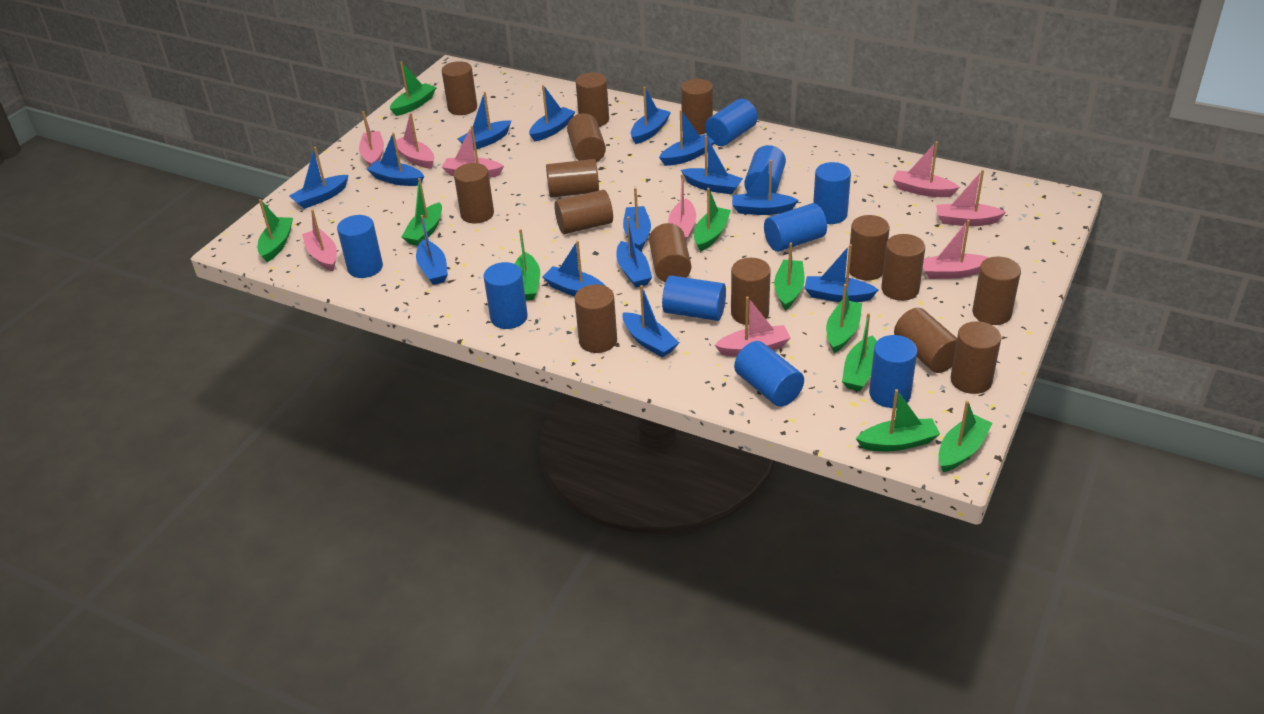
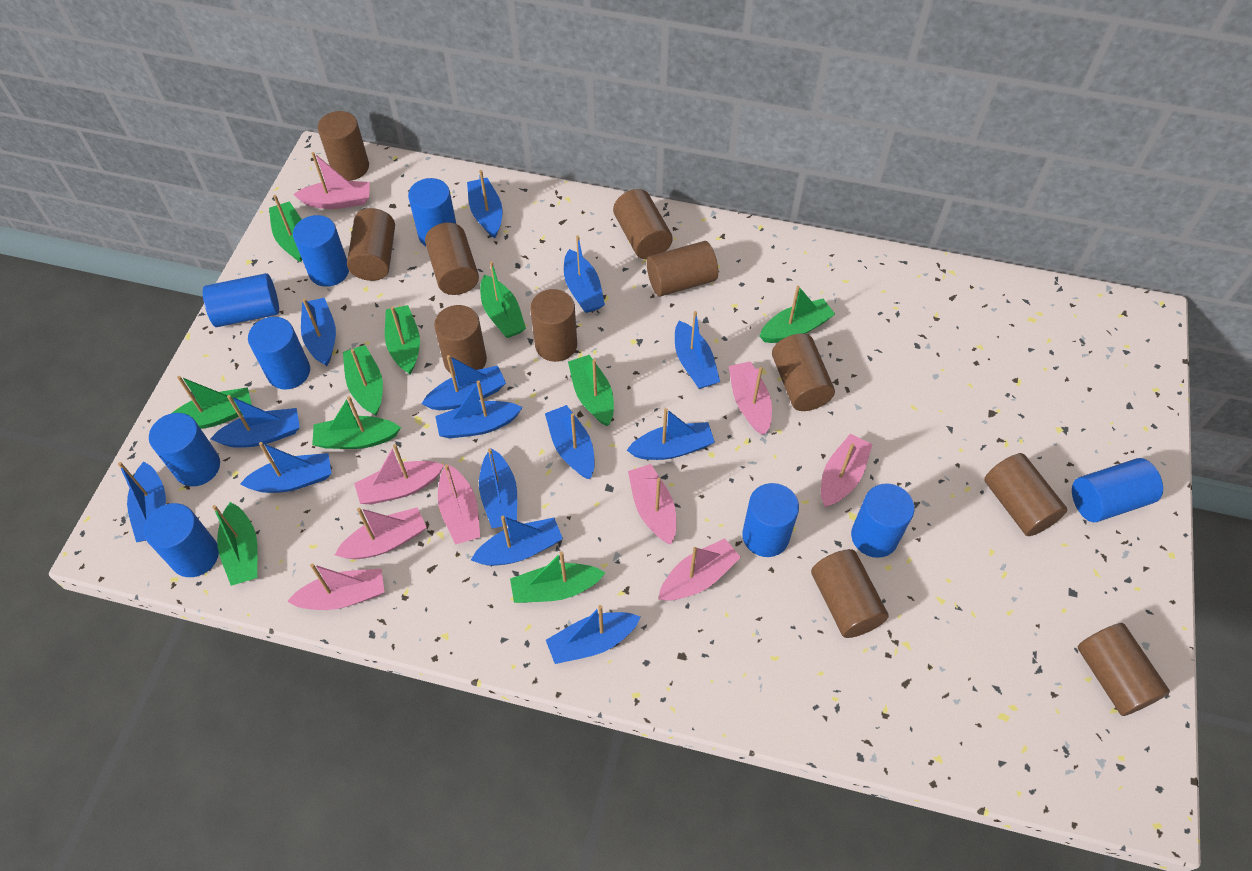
brown cylinder: [442,61,477,115] [454,163,494,224] [546,159,599,198] [554,190,613,234] [567,113,606,162] [575,284,617,353] [576,73,609,127] [649,223,691,282] [681,79,713,135] [731,258,771,325] [849,215,890,280] [881,234,925,301] [894,308,957,373] [950,321,1001,394] [972,257,1021,325] = 15 -> [318,111,369,181] [347,208,395,281] [425,222,479,295] [434,305,487,376] [530,289,577,362] [613,189,673,259] [647,241,718,296] [772,333,835,411] [811,549,889,638] [984,453,1067,536] [1077,623,1170,716] = 11

